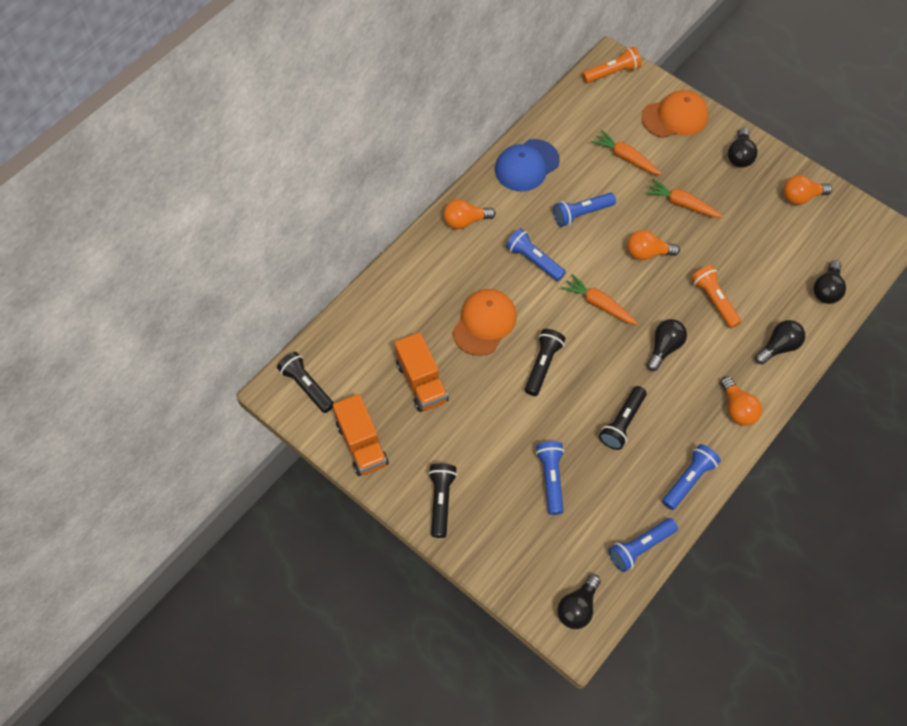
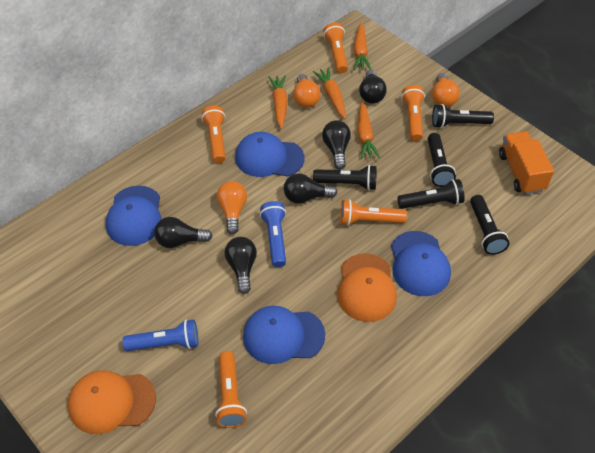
black flashlight: [277,352,334,413] [428,464,457,538] [525,329,565,396] [599,386,647,450] = 4 -> [313,165,377,190] [397,179,465,209] [428,133,456,187] [432,104,494,128] [470,195,509,255] = 5
blue cap: [495,139,560,191] = 1 -> [106,186,162,246] [235,132,304,177] [243,306,325,364] [391,231,451,296] = 4
blue flashlight: [506,228,566,281] [536,441,564,515] [553,193,616,227] [609,518,678,572] [662,444,721,510] = 5 -> [122,319,198,351] [260,201,286,267] = 2
orange carrot: [561,274,638,325] [591,130,661,175] [645,179,723,218] = 3 -> [268,75,288,129] [312,67,346,119] [354,23,371,70] [357,102,380,159] = 4
orange flashlight: [582,47,641,83] [691,265,741,328] = 2 -> [201,106,226,163] [215,351,247,428] [323,23,348,73] [340,199,407,226] [401,85,425,141] = 5
orange light bulb: [443,199,496,229] [627,230,680,260] [721,377,762,426] [783,175,832,205] = 4 -> [217,181,247,234] [293,74,321,108] [432,73,460,107] = 3
orange truck: [333,394,389,476] [394,332,449,412] = 2 -> [499,131,554,194] = 1

